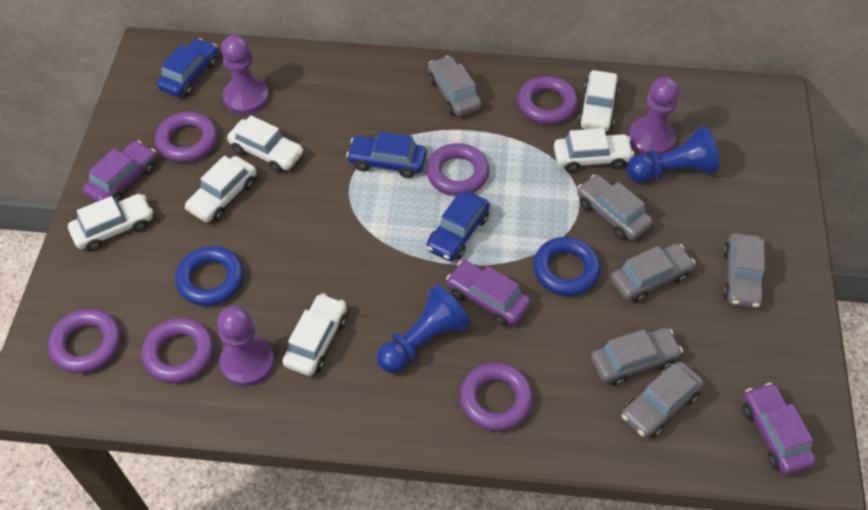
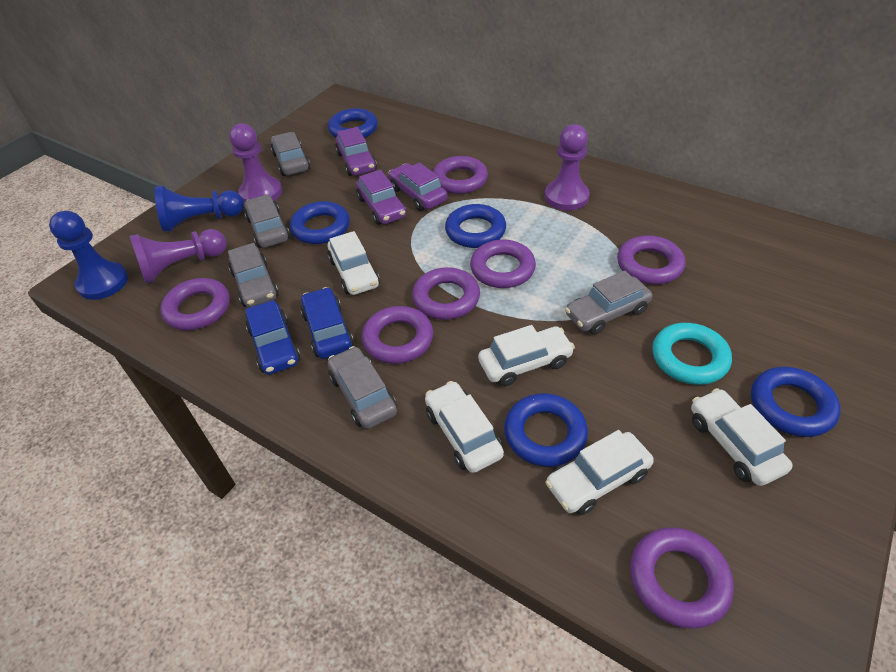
blue car: [157,38,218,97] [346,132,427,178] [426,191,490,261] = 3 -> [245,300,300,375] [301,287,354,359] = 2
blue ring: [175,246,244,306] [533,237,601,296] = 2 -> [290,201,350,244] [328,108,378,138] [445,204,506,248] [504,393,588,467] [751,367,840,437] = 5
grey car: [428,56,482,116] [577,174,653,240] [591,328,683,386] [611,243,695,303] [621,362,704,438] [723,233,765,308] = 6 -> [228,243,279,308] [244,195,290,248] [271,132,310,176] [328,346,397,429] [565,271,652,335] = 5
purple ring: [48,309,121,373] [142,318,214,383] [155,112,217,162] [426,143,489,196] [460,362,533,431] [518,76,578,125] = 6 -> [160,278,230,330] [362,306,433,364] [412,267,480,320] [433,156,488,194] [470,239,536,288] [617,235,685,284] [630,527,733,629] = 7
turquoise ring: none = 0 -> [652,323,732,385] = 1
white car: [68,194,153,251] [185,156,257,222] [227,115,304,173] [282,293,347,376] [554,128,634,173] [578,70,619,132] = 6 -> [327,231,380,295] [425,381,504,473] [478,325,575,386] [545,430,654,515] [691,388,793,486] = 5

